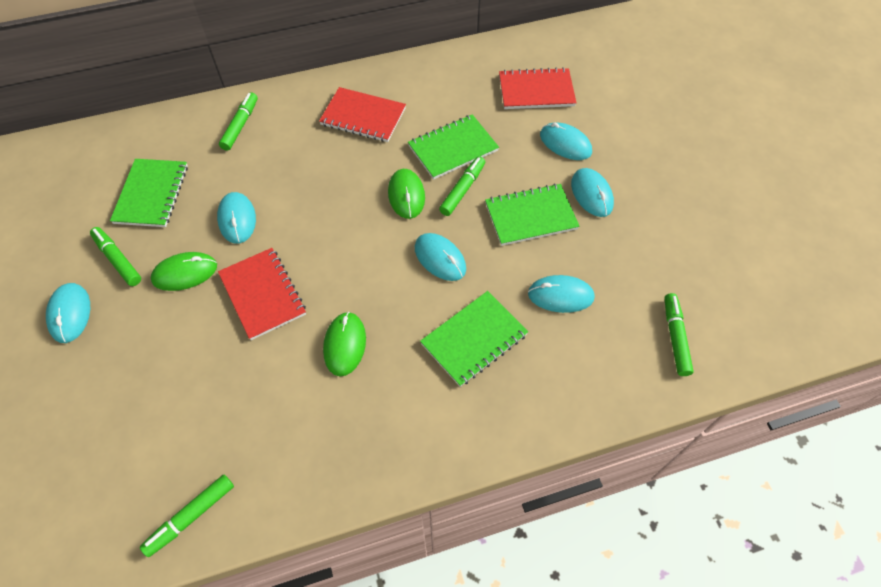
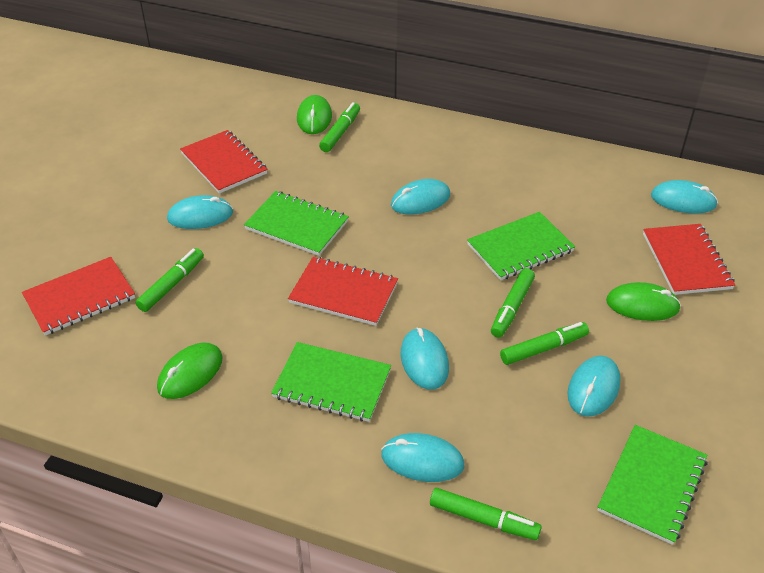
red notebook: [218,248,306,340] [319,87,406,142] [499,67,576,109] = 3 -> [22,257,135,336] [180,130,268,194] [288,257,398,326] [643,224,735,295] = 4

